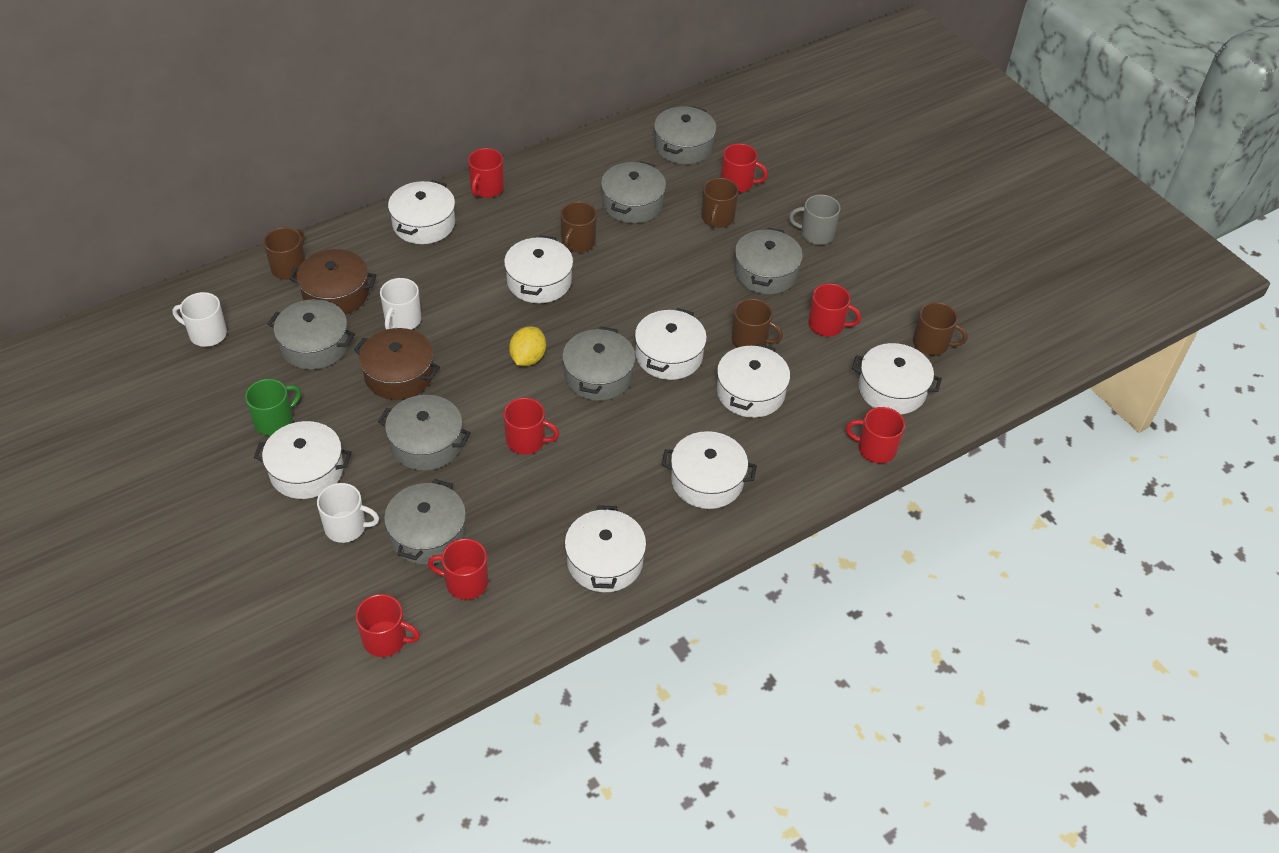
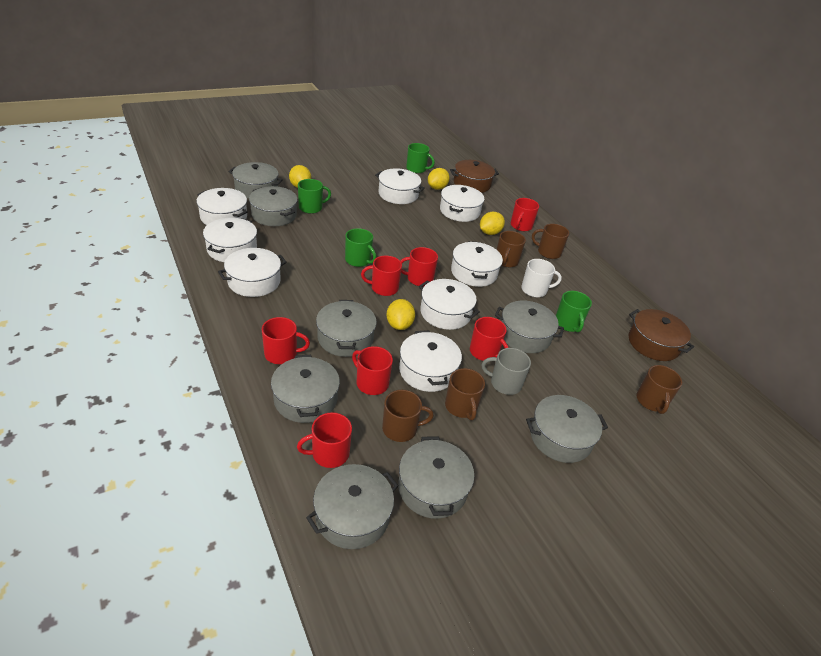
green mug: [245,379,301,436] = 1 -> [298,179,331,214] [345,228,376,267] [406,143,435,173] [556,291,592,332] = 4
grey pot: [268,299,355,370] [378,395,471,471] [384,479,466,565] [562,326,636,401] [601,161,666,223] [654,106,717,164] [734,228,803,294] = 7 -> [229,162,283,198] [249,186,298,226] [271,355,340,423] [306,464,398,549] [316,300,377,357] [398,436,474,519] [495,301,564,353] [526,395,608,463] = 8
white mug: [172,292,227,347] [317,483,379,543] [380,278,421,330] = 3 -> [521,259,562,297] = 1
yellow lemon: [509,326,546,366] = 1 -> [289,165,311,188] [386,299,415,330] [428,168,450,190] [480,212,505,235] = 4

